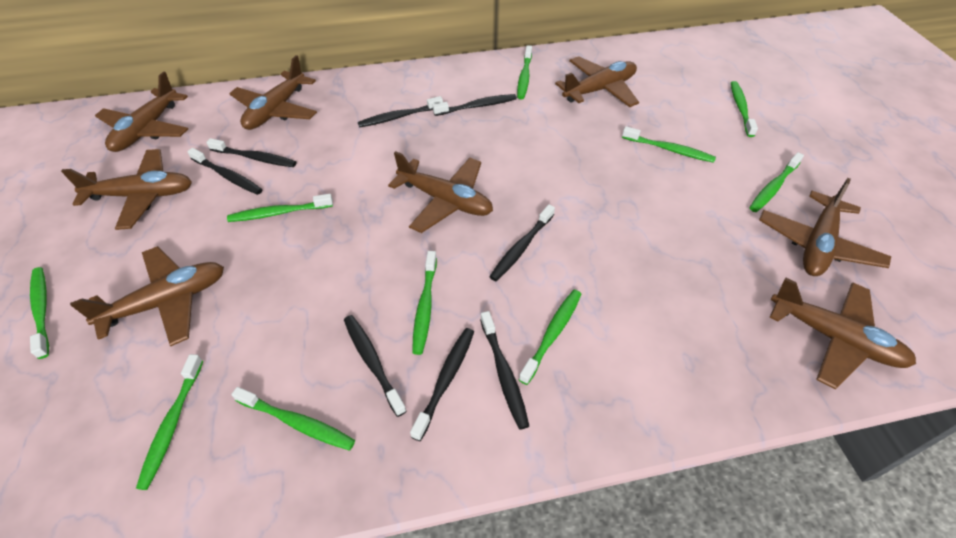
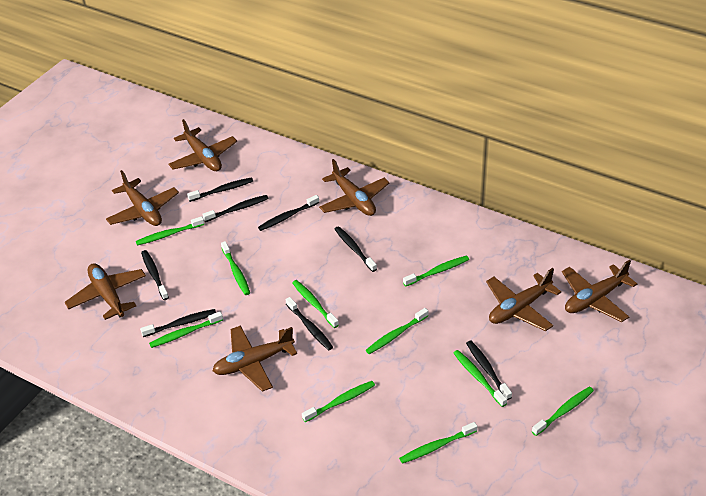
brown plane: [61,149,192,230] [70,246,224,346] [95,71,188,152] [229,55,317,130] [388,151,493,233] [555,56,639,107] [759,178,891,276] [769,278,916,389] = 8 -> [65,263,146,320] [106,170,179,226] [168,119,237,171] [213,325,297,392] [319,159,389,216] [486,268,561,331] [562,260,637,322] = 7

